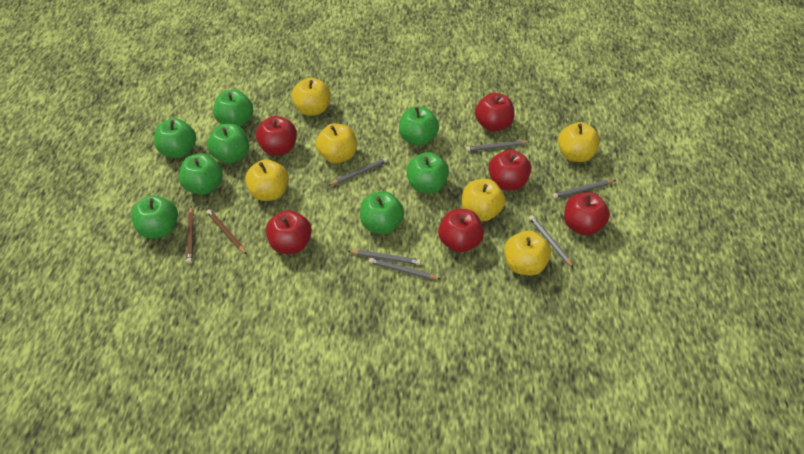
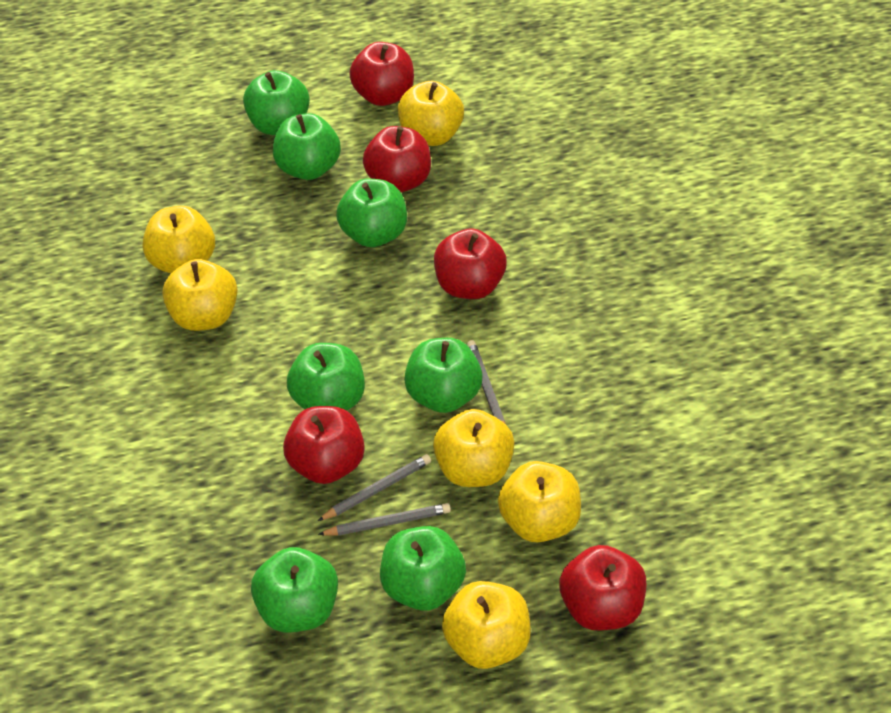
brown pencil: [187,206,194,263] [207,209,247,254] = 2 -> none = 0
green apple: [131,195,178,239] [154,118,196,158] [179,153,223,195] [207,124,249,164] [213,89,253,127] [360,191,404,234] [399,106,439,146] [406,152,449,193] = 8 -> [243,70,310,135] [251,547,338,632] [273,113,341,180] [287,343,365,410] [336,179,407,247] [380,526,466,611] [404,338,483,413] = 7
grey pencil: [328,158,388,186] [349,250,421,265] [369,258,440,280] [466,140,530,151] [529,215,574,268] [553,180,616,198] = 6 -> [318,454,431,521] [318,503,451,536] [467,340,505,423] = 3
red apple: [256,116,297,156] [266,210,312,254] [438,209,484,253] [475,93,515,132] [488,149,531,191] [564,192,610,235] = 6 -> [283,406,365,484] [349,42,414,106] [363,126,431,192] [434,229,507,299] [559,545,646,630] = 5

